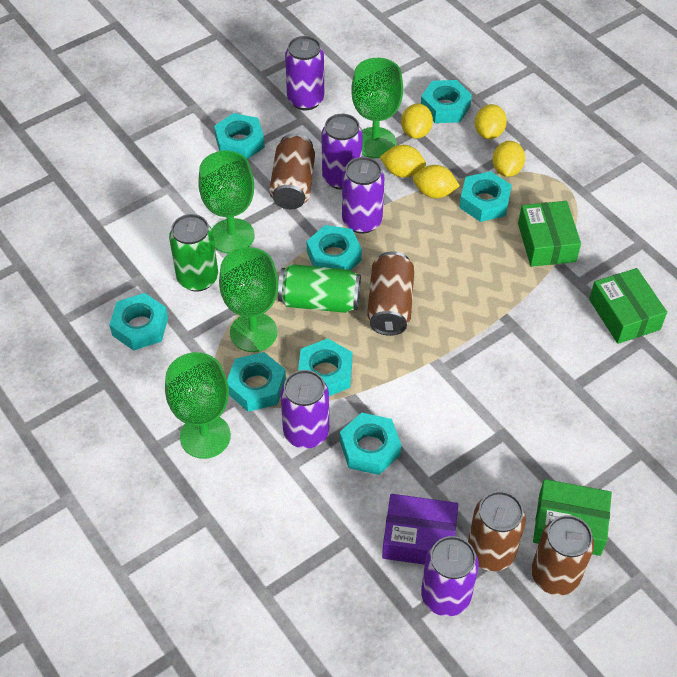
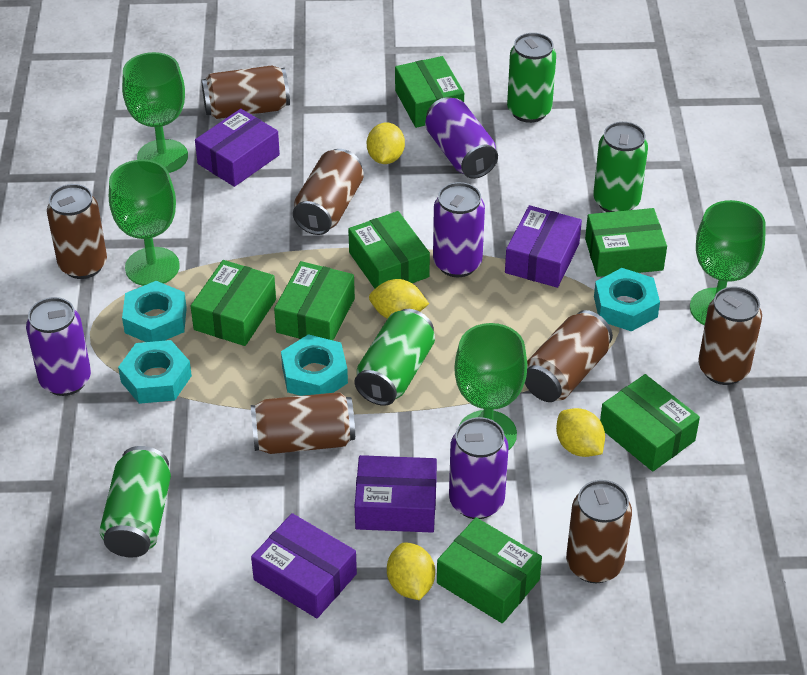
brown can: [269,133,315,209] [367,251,415,336] [468,491,526,571] [531,515,594,595] = 4 -> [47,184,107,279] [201,65,290,119] [251,392,355,454] [293,149,364,235] [525,310,613,402] [566,480,632,583] [698,287,762,385] = 7
green box: [518,201,581,267] [533,479,612,556] [589,268,667,344] = 3 -> [191,260,276,346] [274,261,355,340] [348,211,430,289] [395,56,464,128] [437,517,542,623] [585,208,667,277] [600,374,700,471] = 7
green can: [169,214,218,292] [278,264,361,313] = 2 -> [99,446,171,558] [355,309,435,406] [507,33,556,123] [593,122,648,212] = 4
purple box: [382,494,458,565] = 1 -> [195,109,280,187] [251,513,357,618] [355,455,437,533] [505,205,582,288] = 4
purple can: [280,370,329,449] [285,36,324,110] [322,114,363,190] [342,157,385,234] [421,536,479,616] = 5 -> [26,297,91,396] [425,97,498,179] [433,182,485,277] [449,417,508,519] = 4
turquoise nut: [109,293,168,351] [214,113,265,159] [227,352,286,412] [298,338,352,396] [307,225,362,270] [340,412,401,475] [421,80,472,123] [460,171,512,222] = 8 -> [118,340,192,404] [122,281,187,342] [281,334,348,396] [594,268,660,332] = 4
yellow lemon: [380,145,426,178] [401,104,433,139] [413,165,460,198] [475,104,507,139] [492,141,525,177] = 5 -> [367,123,405,164] [369,279,429,319] [387,542,435,600] [556,408,605,457] = 4

